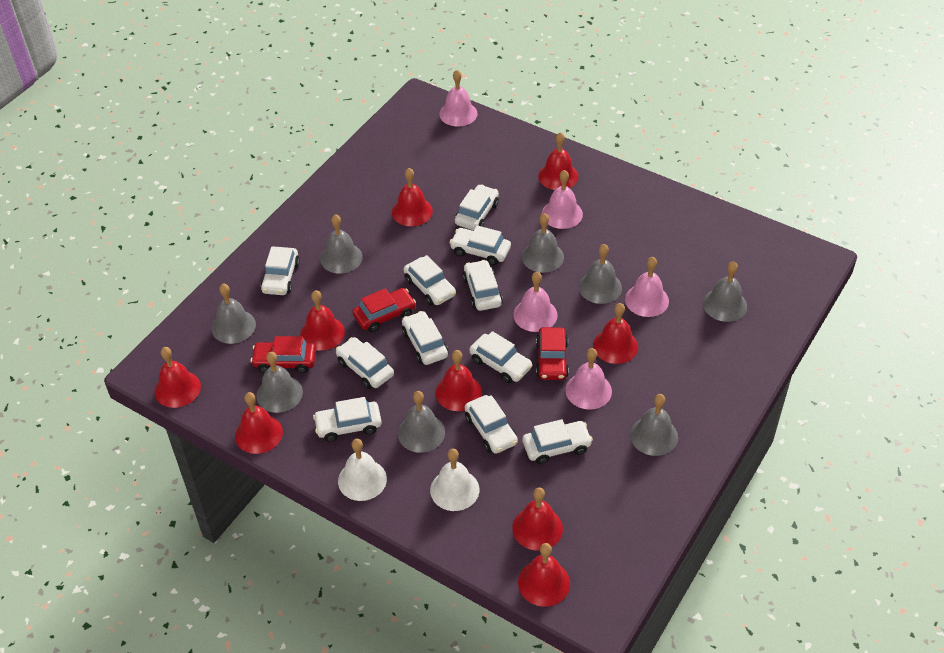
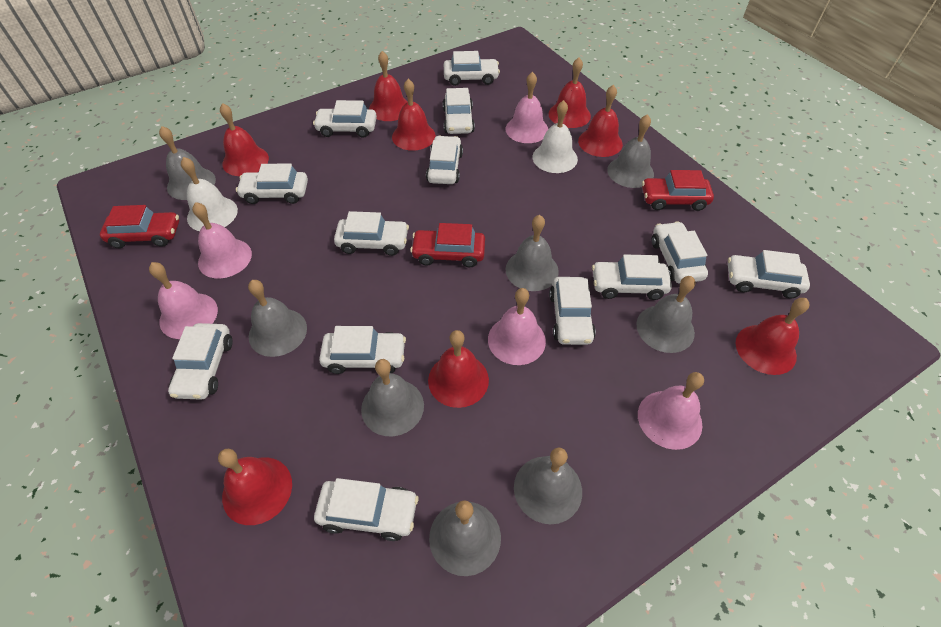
red bell: [155,347,201,408] [235,392,283,454] [300,290,345,351] [392,168,433,226] [435,350,482,411] [512,487,563,551] [518,543,570,607] [538,132,578,190] [593,303,638,364] = 9 -> [218,449,292,525] [220,103,269,176] [369,51,408,121] [392,79,436,151] [428,330,489,408] [549,58,591,128] [578,85,623,157] [736,298,809,375] = 8
white car: [260,246,300,295] [313,397,382,442] [336,337,394,389] [402,311,448,365] [404,255,456,306] [449,225,511,265] [455,184,499,230] [463,260,503,311] [465,395,518,454] [470,331,533,383] [522,419,593,464] = 11 -> [168,323,233,400] [236,164,308,204] [313,100,377,138] [314,478,418,541] [319,326,406,374] [334,211,409,256] [426,135,463,184] [443,88,475,134] [444,51,500,86] [549,277,596,345] [592,254,672,300] [652,221,708,284] [728,250,810,299] = 13

